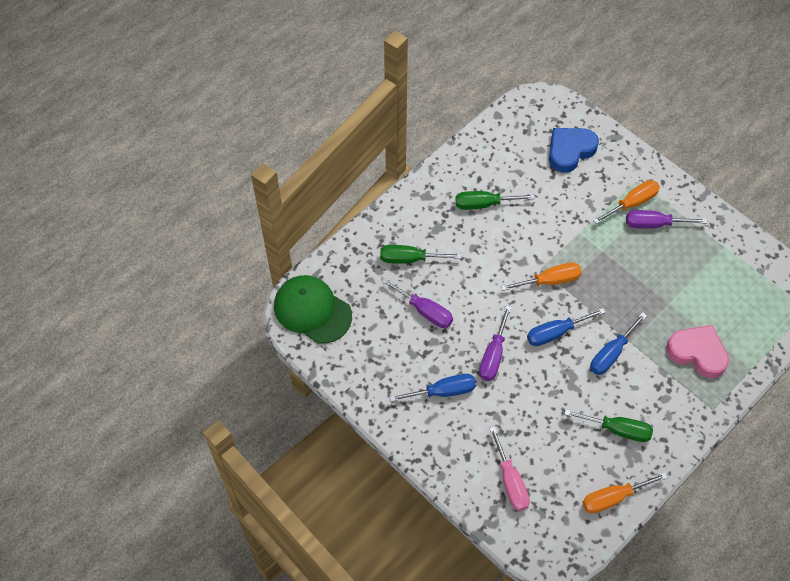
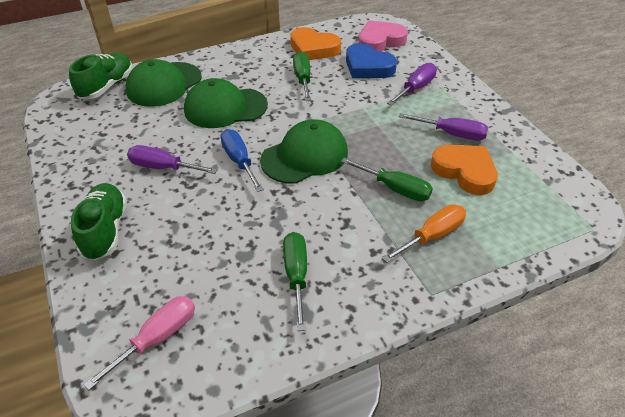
blue screwdriver: [390,374,476,402] [527,308,606,346] [590,312,647,375] = 3 -> [220,129,264,192] = 1
green cap: [274,275,352,344] = 1 -> [126,59,202,107] [184,78,268,128] [260,119,348,184] = 3
green shoe: none = 0 -> [69,53,133,99] [71,183,127,261] = 2
orange heart: none = 0 -> [290,27,341,60] [431,145,498,195] = 2
orange screwdriver: [501,262,582,291] [582,473,668,514] [593,180,660,224] = 3 -> [382,204,466,263] = 1

